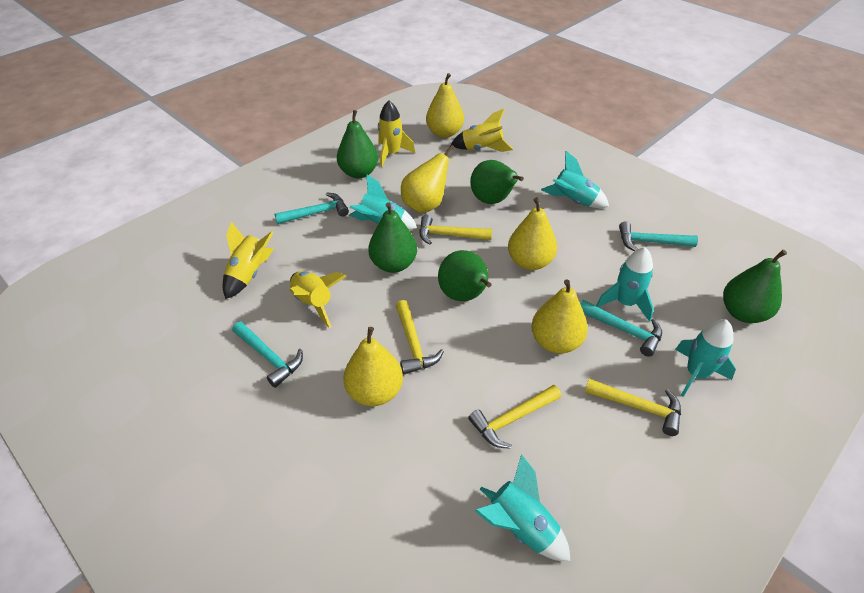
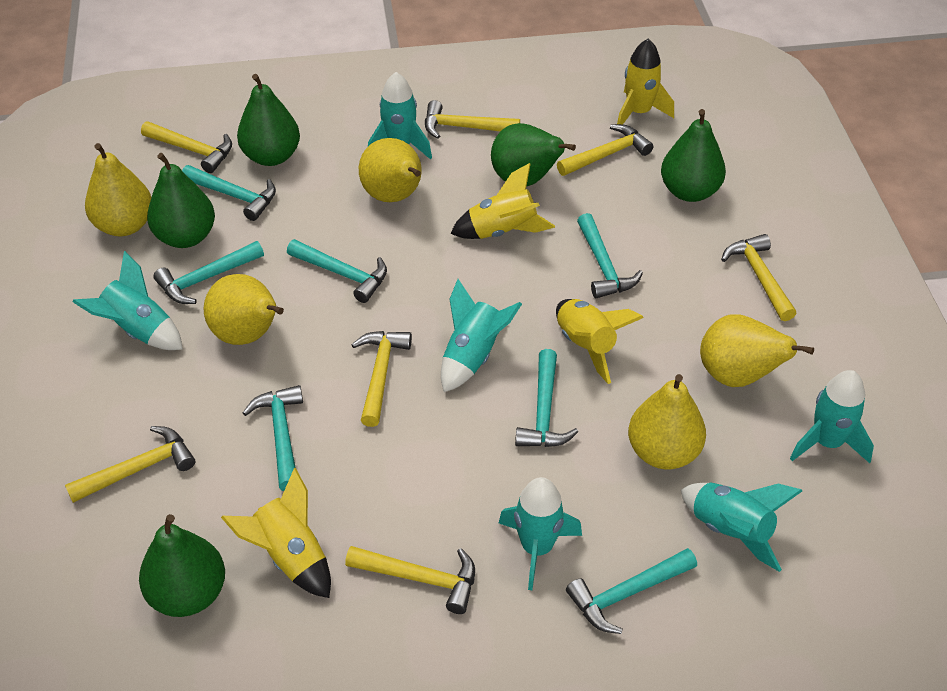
turquoise hammer: [232,321,303,388] [275,193,349,224] [580,300,662,357] [619,221,698,251] = 4 -> [153,241,264,304] [182,165,276,221] [243,385,303,491] [287,239,387,303] [515,349,578,447] [566,548,697,634] [577,213,643,298] = 7
turquoise rocket: [349,174,417,230] [475,454,570,561] [541,151,609,208] [596,247,654,322] [675,319,736,397] = 5 -> [73,251,183,350] [368,72,432,159] [441,279,522,392] [499,477,582,590] [681,483,802,572] [790,370,874,463] = 6
yellow hammer: [396,300,444,374] [419,215,492,245] [468,385,561,449] [585,379,681,436] = 4 -> [65,426,195,503] [141,121,232,173] [345,546,475,614] [351,331,412,427] [425,100,520,139] [557,124,653,176] [721,234,797,321] = 7

